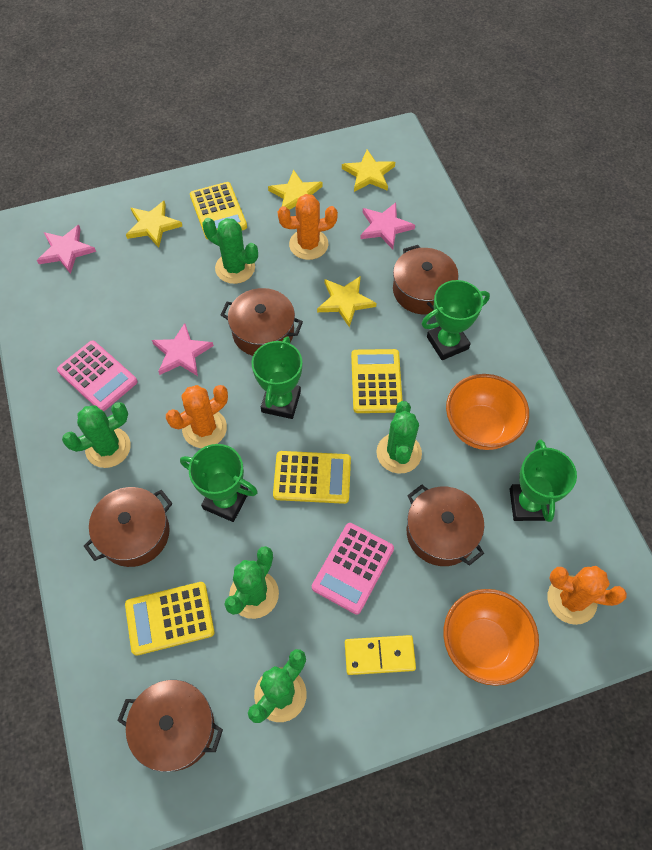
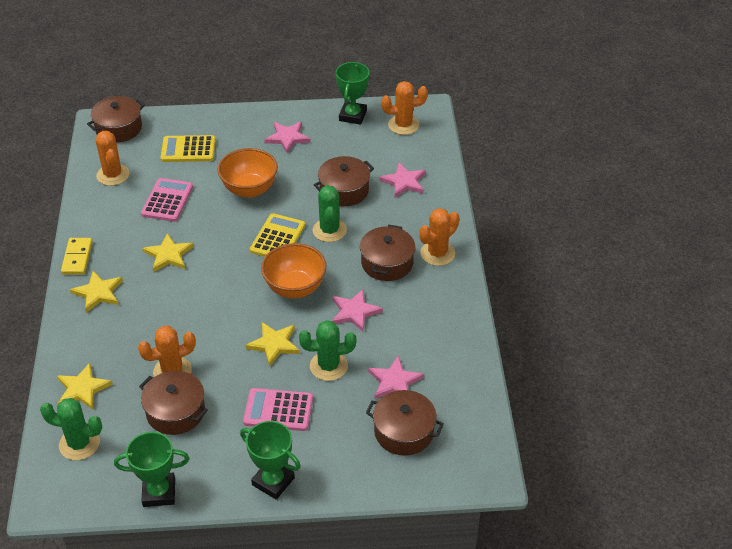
green cactus: [62,402,131,468] [202,218,258,284] [224,546,279,619] [248,649,307,723] [376,401,422,474] = 5 -> [40,398,102,460] [299,320,356,381] [313,185,347,242] = 3
green trophy: [180,444,258,522] [252,336,302,419] [422,280,490,360] [510,439,577,522] = 4 -> [114,432,189,507] [240,421,301,500] [336,62,370,125] = 3
orange cactus: [166,385,228,448] [278,194,338,260] [547,566,627,625] = 3 -> [96,131,130,186] [138,326,196,377] [381,81,428,135] [419,208,459,266] = 4
pink star: [37,225,96,274] [152,323,214,376] [360,203,415,249] = 3 -> [264,122,311,154] [332,289,383,332] [368,356,424,399] [379,163,426,197] = 4
yellow calculator: [125,582,214,656] [190,182,247,240] [273,451,351,504] [351,349,402,413] = 4 -> [161,135,216,162] [250,213,305,257] = 2

